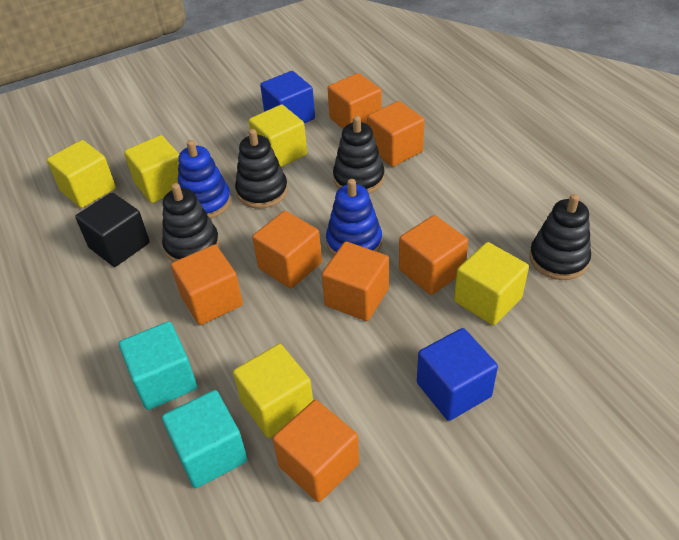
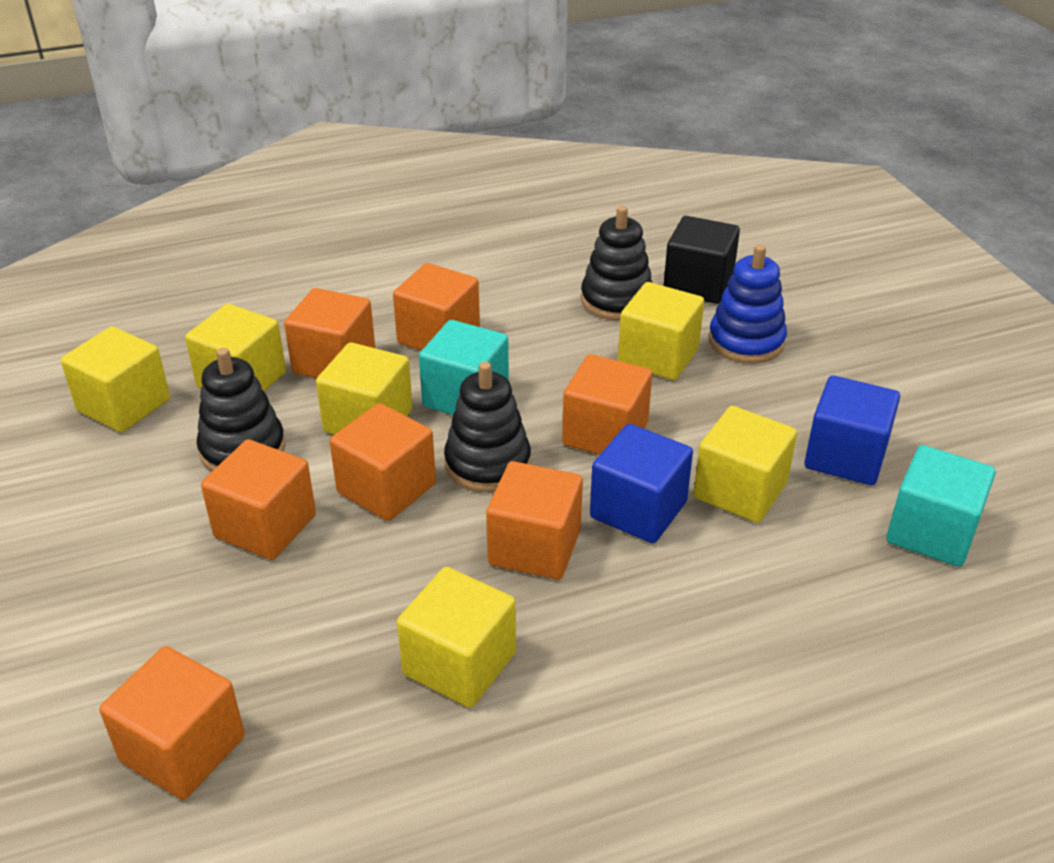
black stacking toy: [162,183,220,262] [235,129,288,209] [333,116,385,194] [529,194,591,280] = 4 -> [196,348,285,472] [444,362,531,493] [581,206,653,321] = 3
blue stacking toy: [178,140,231,219] [326,179,382,256] = 2 -> [709,245,787,364] = 1
yellow cube: [47,140,116,208] [124,135,179,203] [233,344,313,438] [249,104,307,167] [454,242,529,325] = 5 -> [61,326,170,432] [185,304,286,391] [316,342,413,435] [397,567,516,708] [618,282,704,380] [693,406,797,523] = 6

